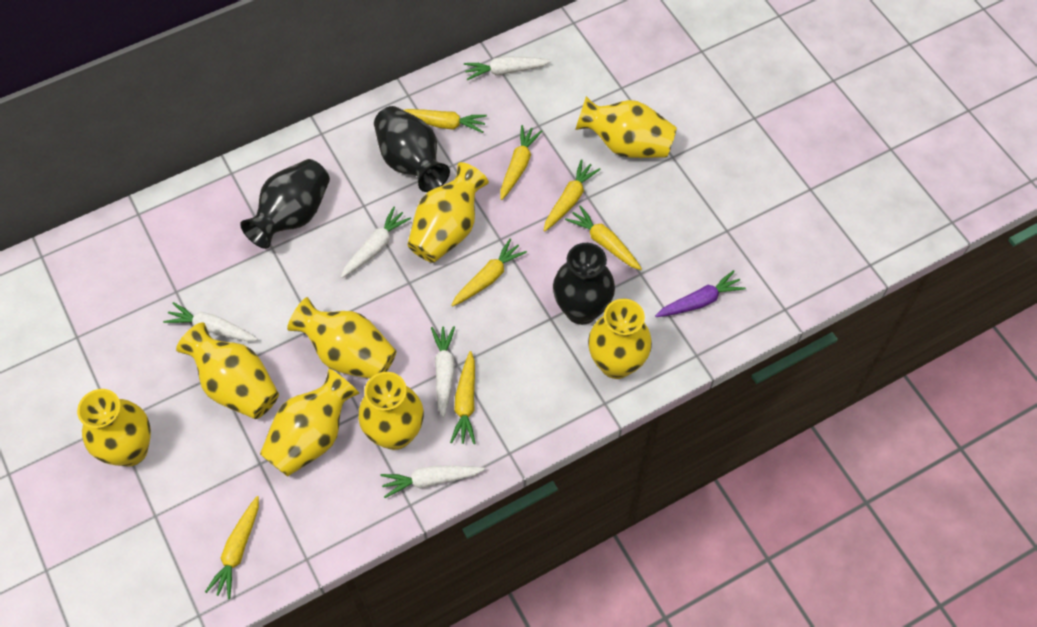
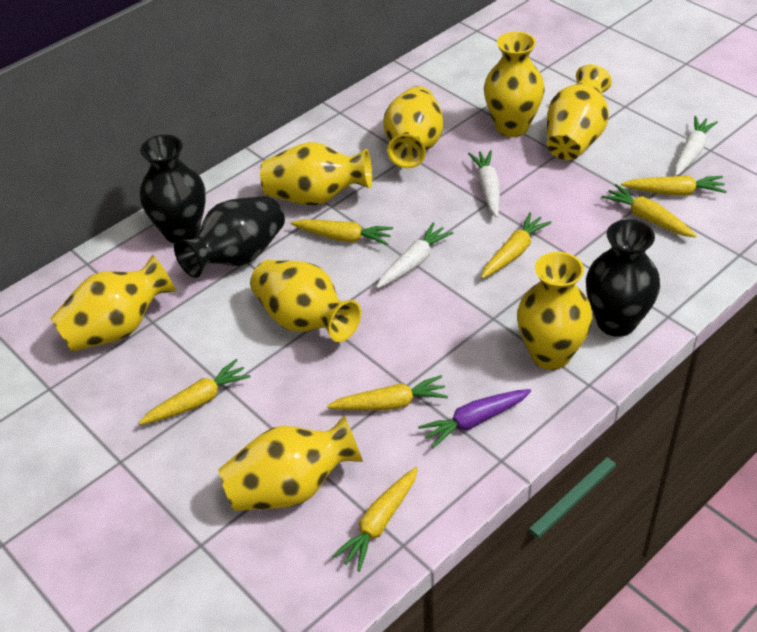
white carrot: [163,302,258,341] [341,207,411,278] [381,466,485,498] [431,326,455,418] [464,56,551,80] = 5 -> [376,222,453,289] [468,150,500,217] [675,116,718,176] = 3

